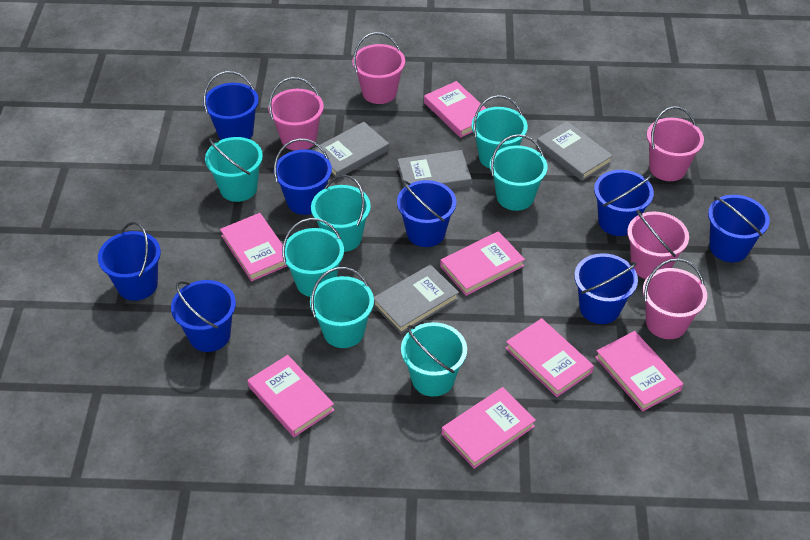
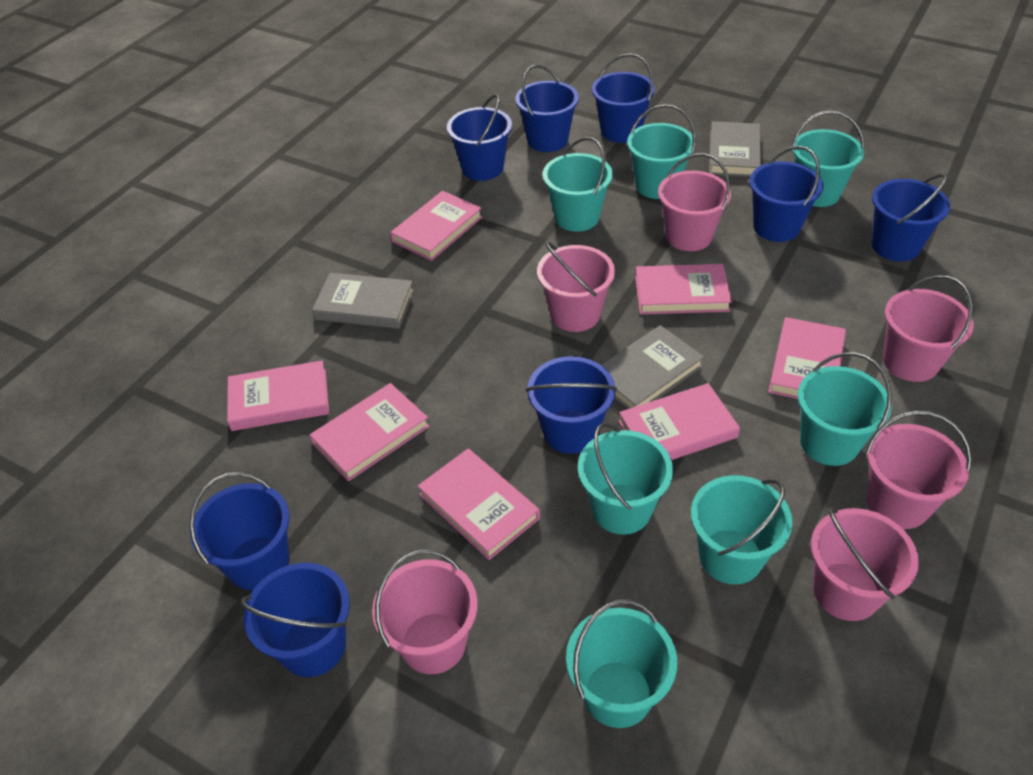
grey book: [312,122,389,177] [374,264,459,334] [398,150,472,189] [537,121,613,181] = 4 -> [312,273,414,329] [601,325,704,409] [709,121,761,177] = 3
pink bucket: [268,77,324,151] [352,32,405,104] [627,210,689,279] [643,258,707,339] [647,106,704,181] = 5 -> [372,550,478,674] [537,242,615,332] [658,153,731,251] [811,507,919,621] [865,411,972,529] [883,275,974,382] = 6

